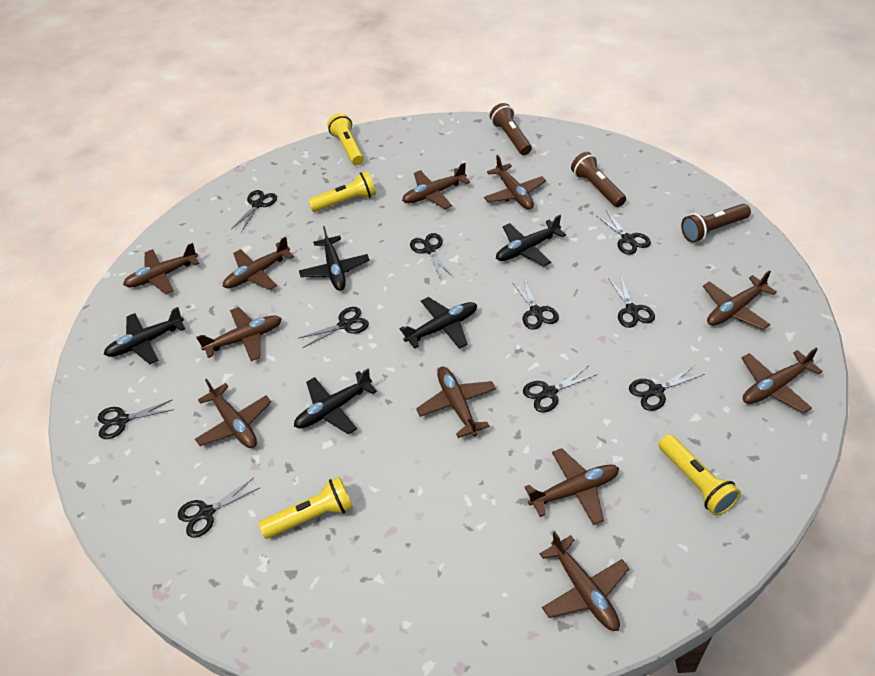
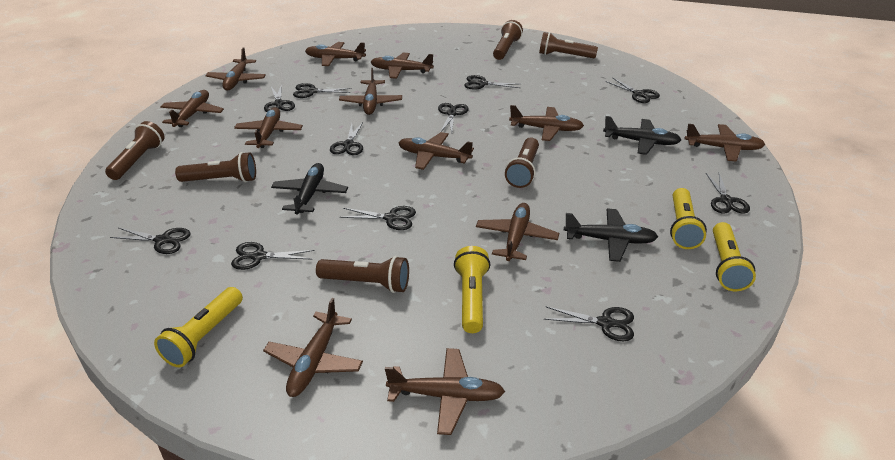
black plane: [104,307,185,364] [294,369,377,435] [299,226,369,291] [400,297,477,349] [496,215,566,266] = 5 -> [271,163,348,215] [564,208,658,262] [603,116,681,155] = 3
black scissors: [98,400,172,439] [178,478,259,538] [231,190,277,232] [299,307,369,348] [410,233,452,278] [512,277,559,330] [523,366,597,413] [597,211,651,255] [608,275,655,328] [629,365,704,411] = 10 -> [110,228,191,254] [231,242,315,270] [264,84,295,112] [293,83,352,98] [330,122,363,155] [340,206,416,230] [438,103,469,132] [464,75,520,90] [544,307,634,341] [606,78,660,103] [706,173,750,214] = 11
brown flashlight: [490,103,532,155] [571,152,626,207] [681,204,751,243] = 3 -> [105,121,164,180] [175,152,256,182] [316,256,409,293] [493,20,523,60] [505,137,539,188] [539,32,598,58] = 6
brown plane: [123,243,199,294] [195,379,271,448] [196,307,282,361] [223,237,294,290] [402,163,470,209] [416,367,496,438] [484,155,546,210] [524,448,619,525] [540,531,630,631] [703,270,777,330] [742,348,823,413] = 11 -> [160,90,224,127] [205,47,266,91] [234,107,303,148] [263,298,363,397] [305,42,366,66] [339,68,402,115] [371,53,434,79] [385,348,505,435] [398,132,474,170] [476,203,559,261] [509,105,584,141] [685,124,766,162] = 12

